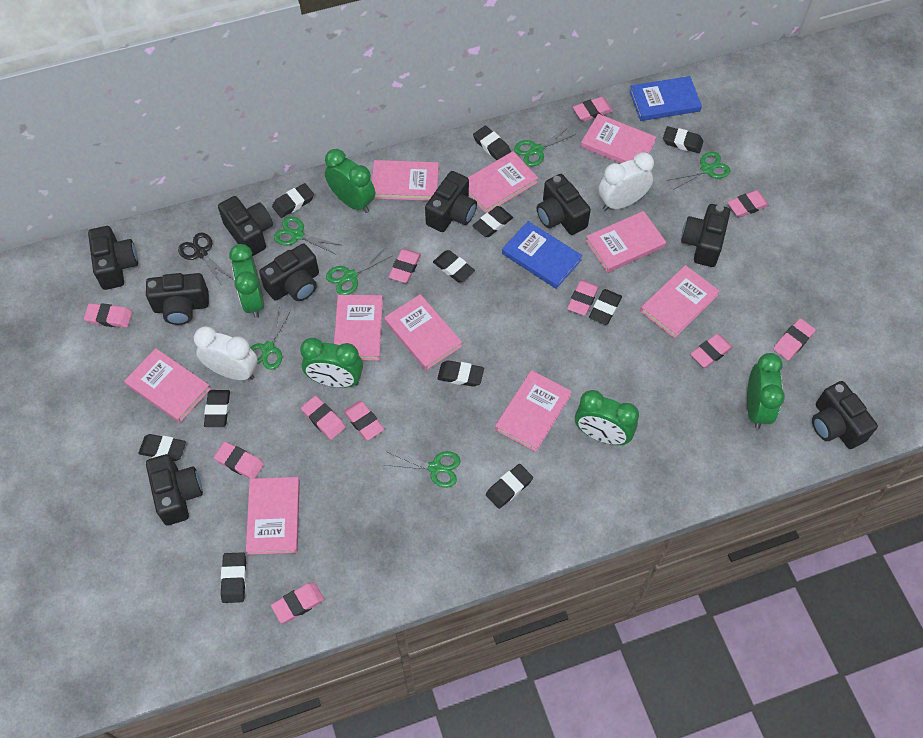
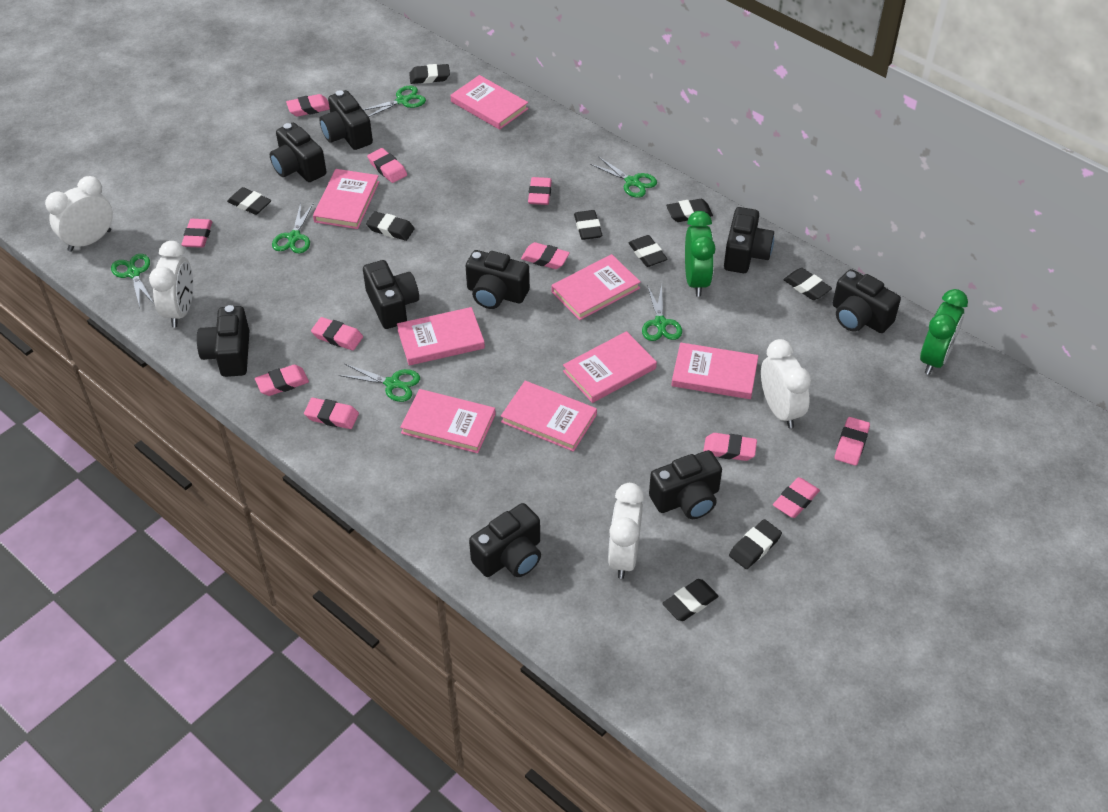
black eraser: [138,434,186,461] [204,390,230,427] [221,552,246,603] [272,183,314,218] [433,250,475,282] [437,360,484,387] [472,206,513,237] [473,126,511,160] [486,464,533,509] [589,289,622,325] [663,126,704,153] = 11 -> [227,187,271,215] [366,211,415,241] [409,64,450,84] [574,210,602,240] [629,235,667,267] [662,579,719,621] [666,199,713,222] [729,519,782,569] [783,268,832,300] = 9
black scissors: [178,233,232,284] = 1 -> none = 0
blue book: [502,221,582,289] [629,76,702,121] = 2 -> none = 0
green clock: [229,244,264,318] [300,338,363,388] [325,149,375,213] [575,390,639,445] [747,353,785,429] = 5 -> [685,211,716,297] [920,289,968,375] = 2
pink book: [124,348,211,423] [246,477,300,555] [334,295,383,361] [372,160,439,201] [384,294,462,370] [467,151,538,214] [495,370,572,452] [581,114,656,163] [585,211,666,273] [640,265,720,338] = 10 -> [313,169,379,229] [397,307,485,366] [400,389,496,453] [451,75,528,130] [501,381,597,452] [551,254,641,320] [563,331,657,403] [671,343,758,399] = 8
white clock: [194,326,258,380] [598,152,654,211] = 2 -> [45,176,113,252] [149,241,193,327] [608,483,644,579] [761,339,811,428] = 4

